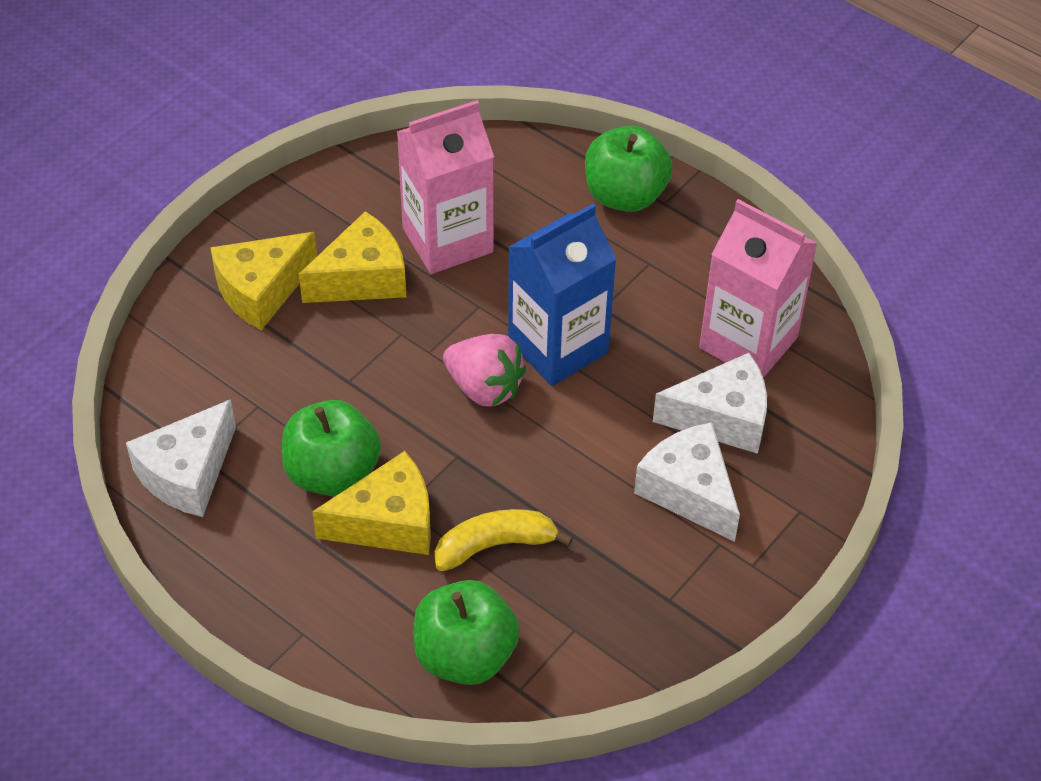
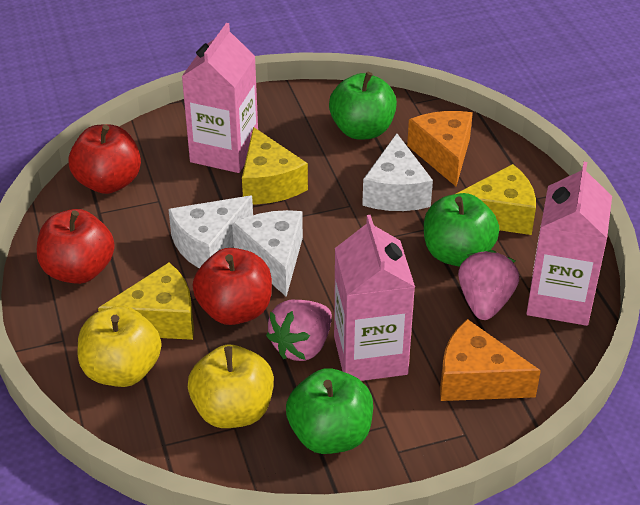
blue carton: [508,204,617,386] = 1 -> none = 0
orange cheese: none = 0 -> [407,111,473,186] [440,319,541,401] = 2
pink carton: [397,100,494,274] [699,199,818,378] = 2 -> [182,23,258,173] [334,215,415,381] [526,162,612,326] = 3
pink strawberry: [443,334,526,407] = 1 -> [266,300,332,361] [458,250,519,320] = 2
red apple: none = 0 -> [37,209,115,284] [69,124,141,194] [193,248,272,325] = 3
yellow apple: none = 0 -> [78,306,161,387] [188,345,274,428] = 2
yellow banana: [435,509,573,571] = 1 -> none = 0

